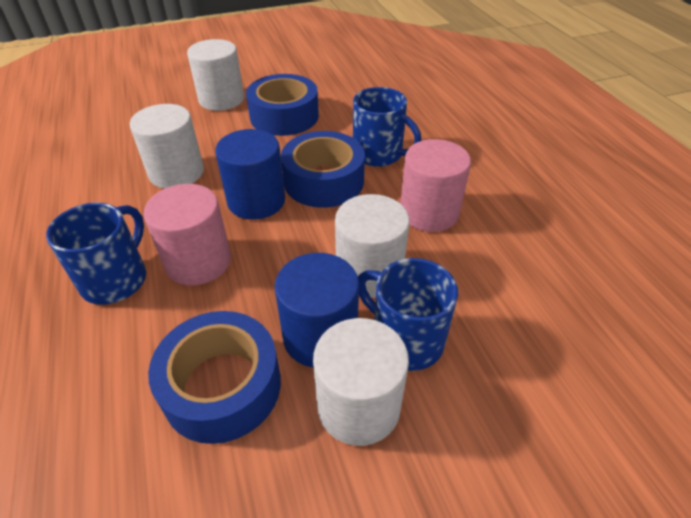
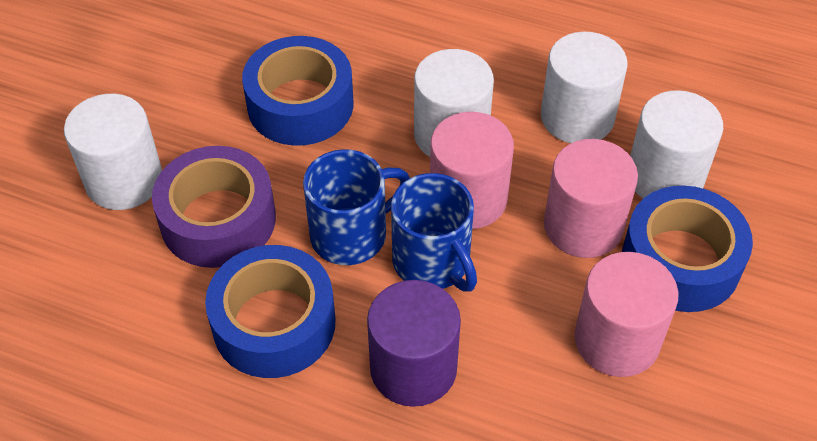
blue cylinder: [215,129,285,220] [275,253,359,368] = 2 -> none = 0
blue mug: [46,202,146,305] [353,87,421,167] [358,258,458,371] = 3 -> [303,149,409,265] [391,173,477,292] = 2
pink cylinder: [143,184,231,285] [400,139,471,232] = 2 -> [430,112,514,229] [544,139,638,258] [574,252,678,377] = 3
purple cylinder: none = 0 -> [367,280,461,407] = 1
purple tape: none = 0 -> [152,146,276,268] = 1

